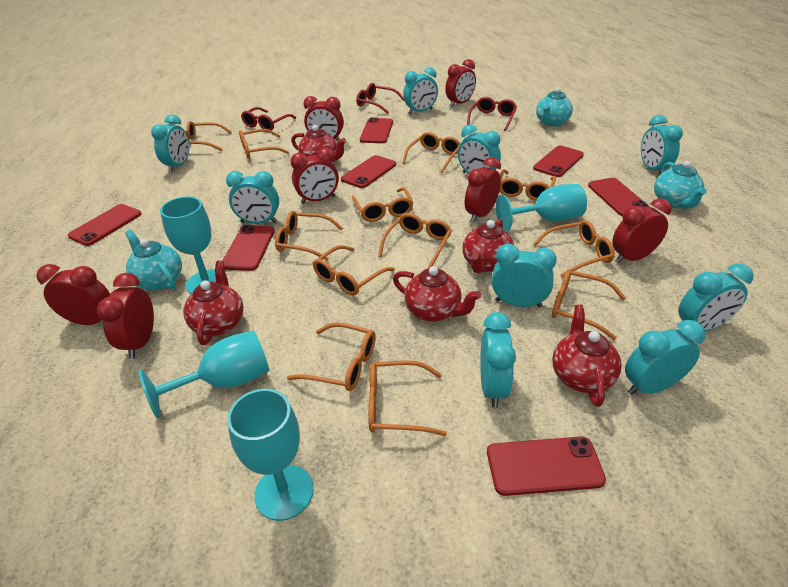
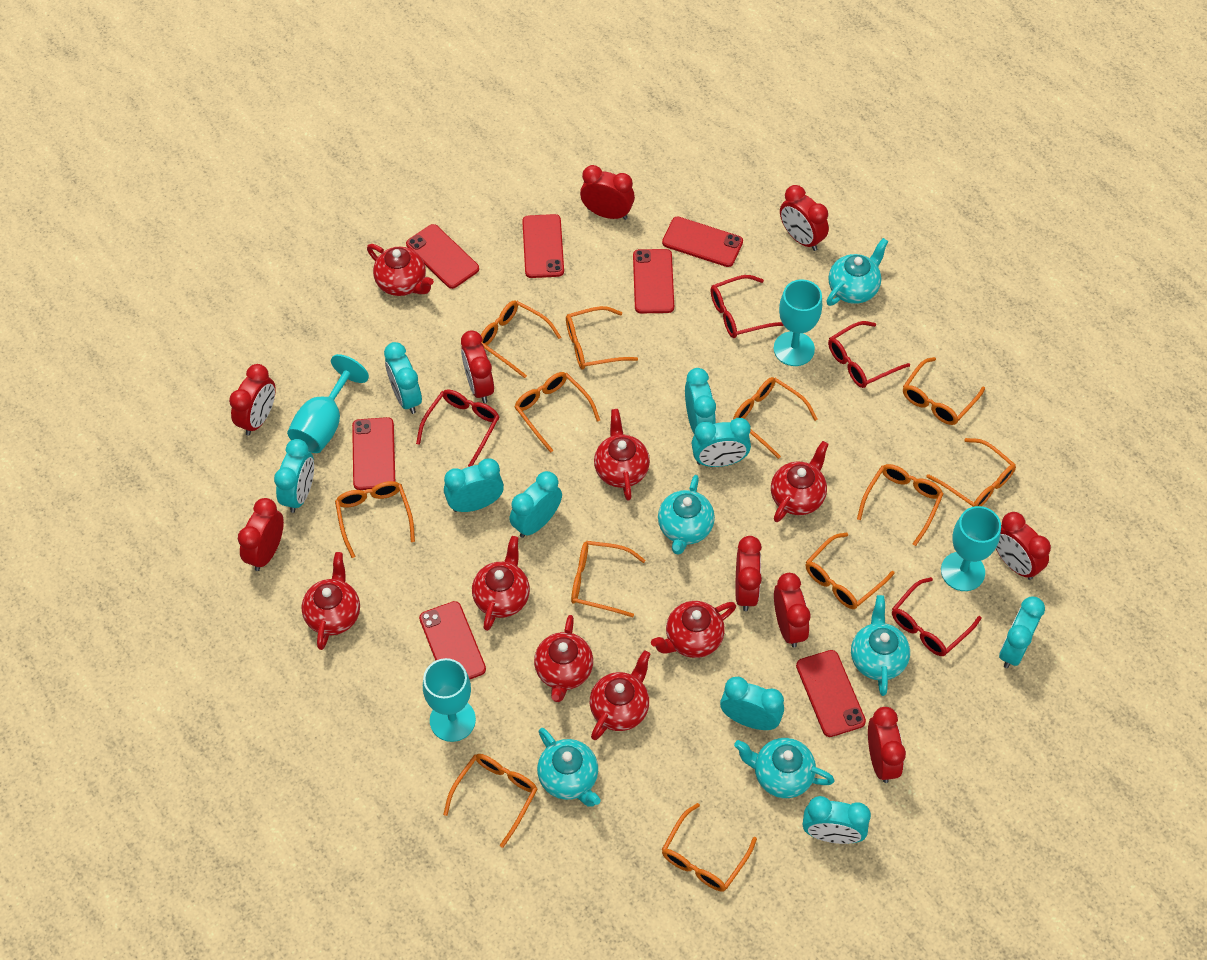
red clock: [36,264,110,325] [97,273,154,359] [290,147,339,204] [303,96,344,141] [445,59,476,107] [465,157,501,223] [613,198,672,264] = 7 -> [229,364,276,436] [238,498,284,571] [461,330,494,403] [580,165,635,220] [735,536,762,611] [774,573,810,648] [780,185,829,251] [868,707,906,783] [996,512,1051,580] = 9
red glasses: [241,107,296,131] [356,83,404,114] [467,97,517,131] = 3 -> [416,389,500,467] [710,275,784,338] [828,321,910,388] [892,577,981,656] = 4
red teapot: [183,261,243,345] [291,125,346,162] [393,266,481,322] [462,219,514,273] [552,305,622,407] = 5 -> [301,552,360,650] [367,244,434,296] [472,536,530,631] [534,615,593,702] [590,651,650,740] [594,409,650,500] [651,601,736,658] [771,441,829,522] = 8
turquoise teapot: [125,230,182,291] [536,87,573,127] [654,161,707,209] = 3 -> [537,728,601,807] [658,475,715,555] [734,738,835,798] [827,238,888,306] [851,595,910,696] = 5

